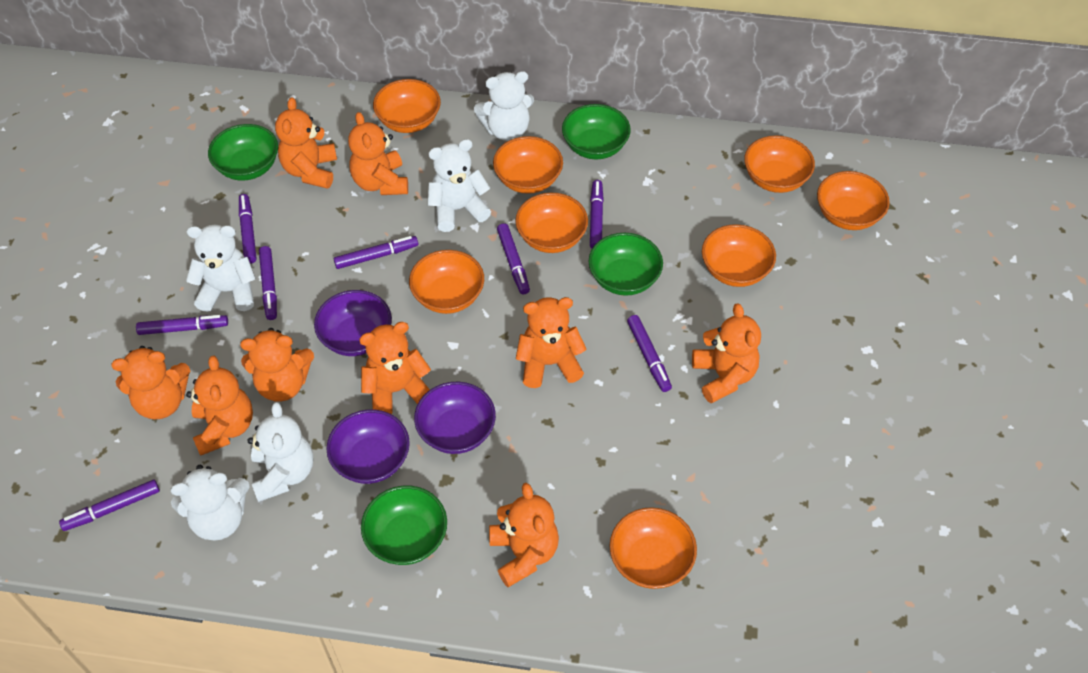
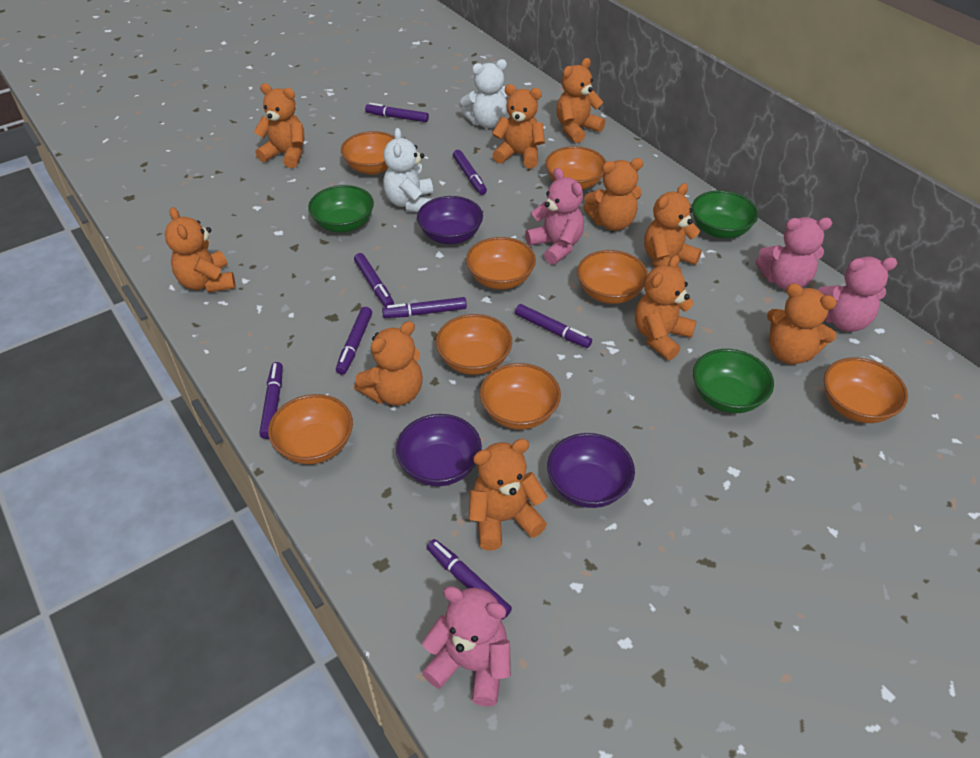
green bowl: [208,124,278,181] [361,486,447,565] [562,104,631,159] [588,233,663,296] = 4 -> [308,185,374,233] [692,190,758,238] [693,349,774,413] = 3
orange teddy bear: [111,346,190,419] [186,356,253,456] [240,328,314,402] [275,97,337,189] [348,112,408,195] [359,322,431,414] [489,483,559,587] [516,297,586,388] [692,303,761,403] = 9 -> [165,207,236,292] [254,83,304,168] [355,321,423,405] [469,439,547,551] [492,84,545,168] [556,58,605,143] [583,158,643,231] [635,255,697,360] [644,183,702,272] [767,283,837,364] = 10
pink teddy bear: none = 0 -> [422,586,511,707] [525,168,584,265] [755,217,832,290] [818,257,897,332] = 4
white teddy bear: [171,465,250,541] [186,225,256,312] [247,402,313,502] [428,139,491,232] [474,71,534,141] = 5 -> [383,128,433,212] [461,59,509,128] = 2

